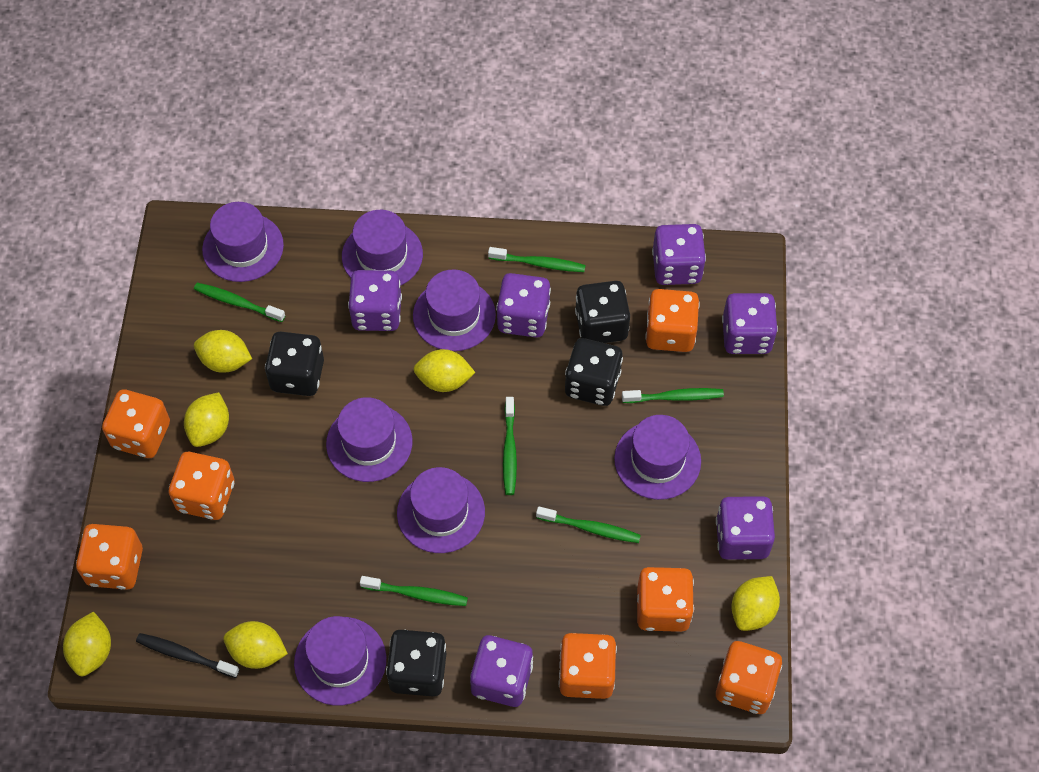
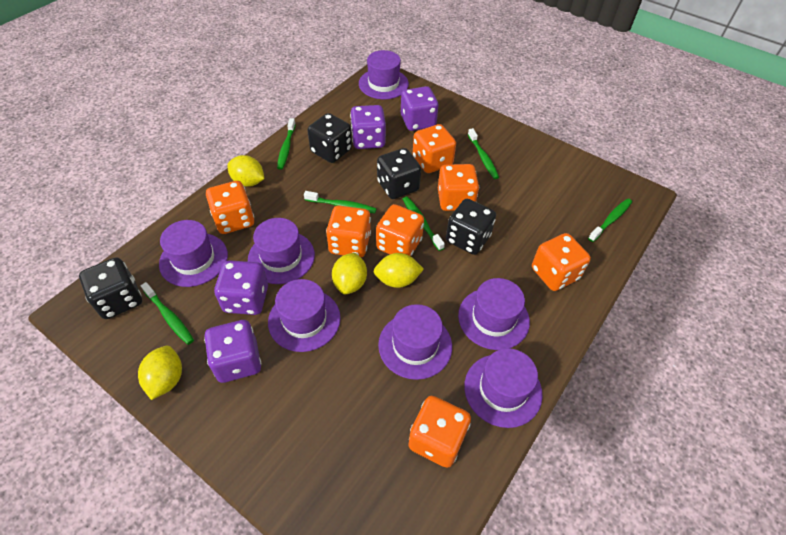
black toothbrush: [136,633,240,678] = 1 -> none = 0
purple dice: [348,270,402,331] [470,635,533,707] [496,273,551,338] [652,224,706,285] [716,496,775,560] [722,293,778,354] = 6 -> [204,320,261,383] [214,260,268,315] [350,105,386,149] [401,86,439,131] = 4
yellow lemon: [63,612,111,676] [184,392,229,447] [194,330,252,373] [223,621,288,669] [414,349,475,392] [731,576,780,631] = 6 -> [138,346,182,400] [227,155,264,187] [332,253,367,294] [374,253,424,288] = 4

